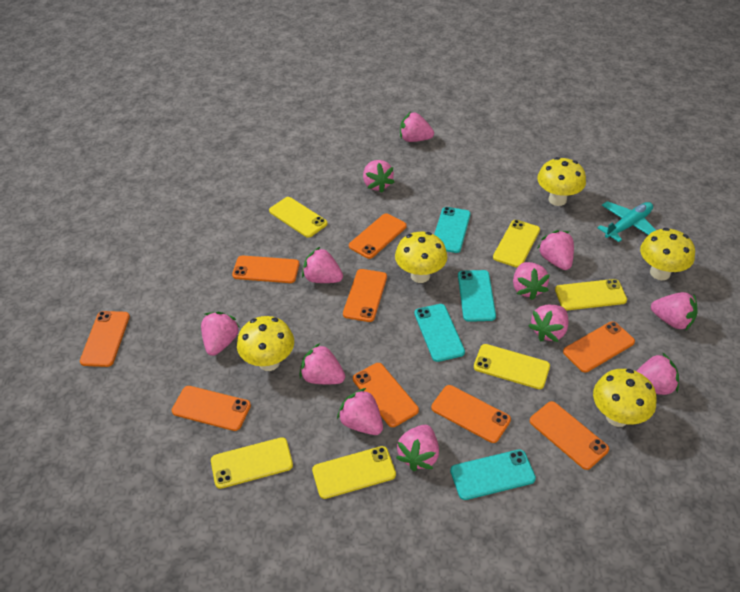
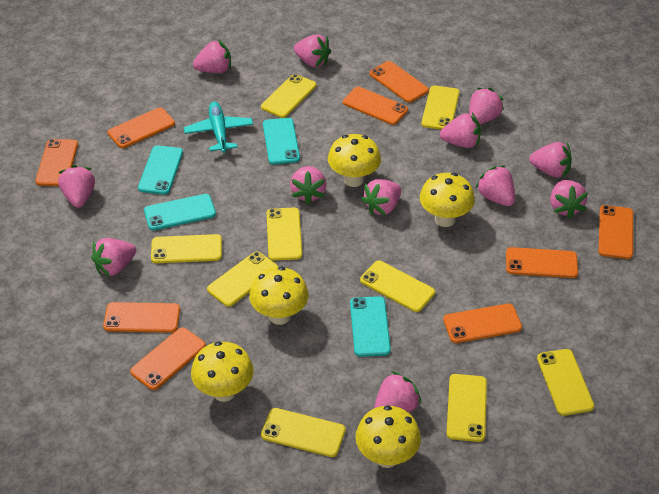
yellow phone: [211,437,293,489] [269,197,328,238] [312,446,396,499] [474,344,550,389] [493,220,540,268] [555,279,627,310] = 6 -> [151,234,222,263] [207,252,278,307] [261,74,317,118] [261,408,346,457] [267,208,302,261] [360,261,435,312] [421,85,460,130] [447,374,487,442] [537,349,594,416] = 9

